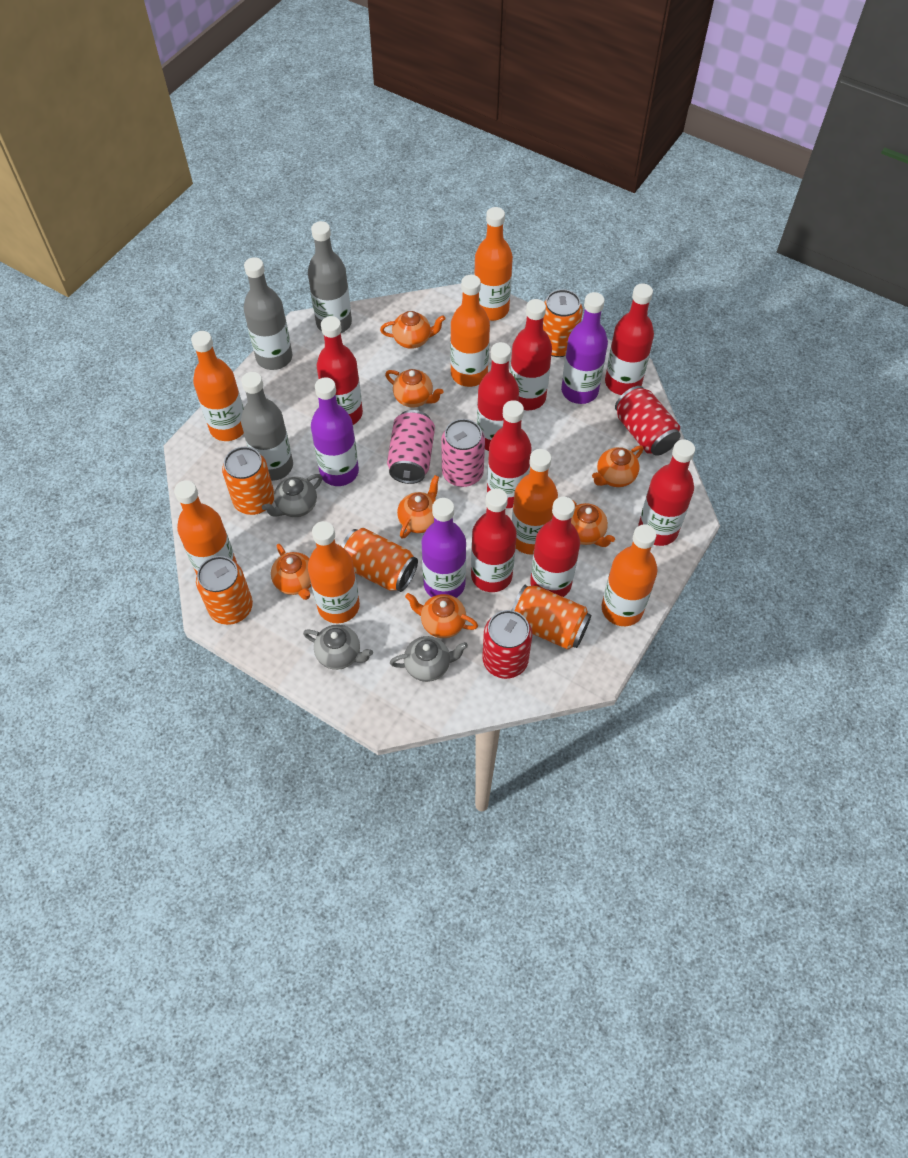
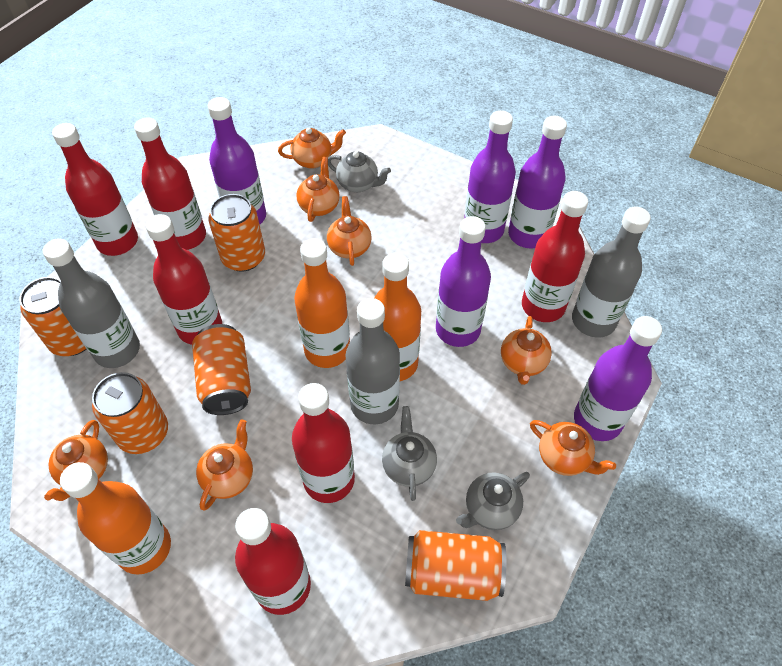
orange bottle: [174,480,237,575] [191,331,244,441] [308,521,360,623] [450,275,490,387] [474,207,513,321] [512,449,558,555] [602,524,657,626] = 7 -> [60,462,171,575] [294,238,350,368] [374,253,421,381] = 3
pink can: [387,410,435,484] [441,419,485,487] = 2 -> none = 0
purple bottle: [311,377,359,486] [422,498,466,598] [561,292,608,404] = 3 -> [207,97,266,224] [436,216,491,347] [464,110,516,243] [508,115,567,249] [574,316,662,441] = 5
red bottle: [317,316,363,425] [471,488,517,592] [477,342,519,451] [487,400,532,508] [510,299,552,410] [530,497,580,597] [605,284,654,395] [638,440,695,546] = 8 -> [52,123,138,256] [134,117,206,250] [146,214,222,345] [235,508,311,615] [292,383,355,503] [522,191,588,322] = 6
red can: [482,610,532,679] [615,386,681,456] = 2 -> none = 0

